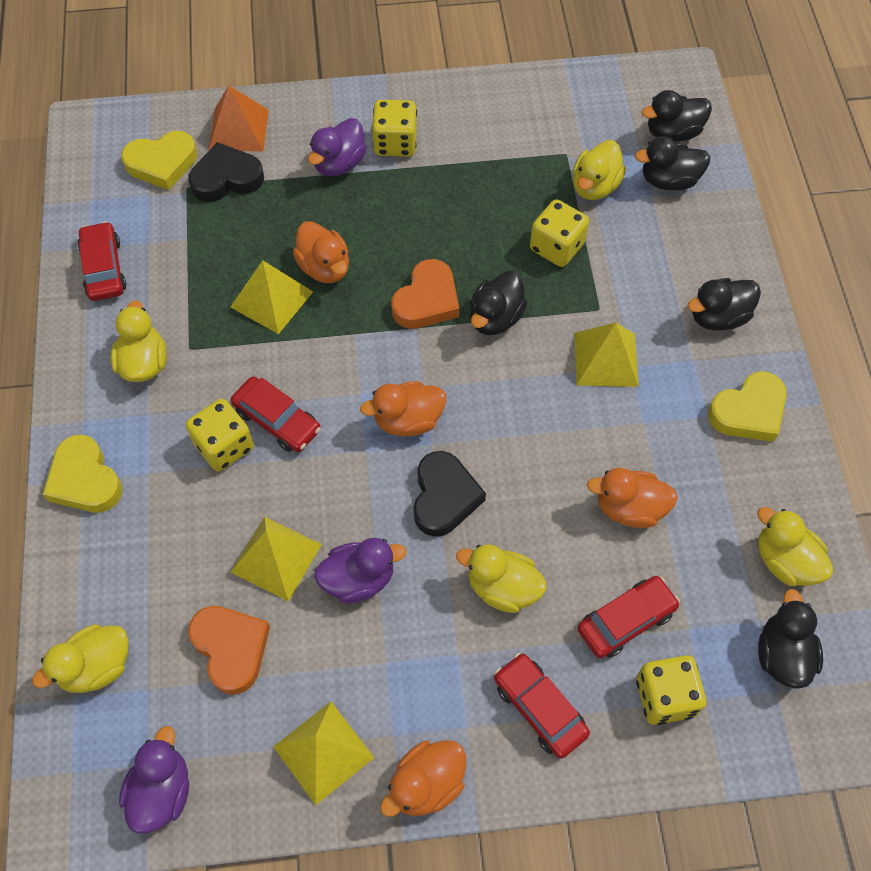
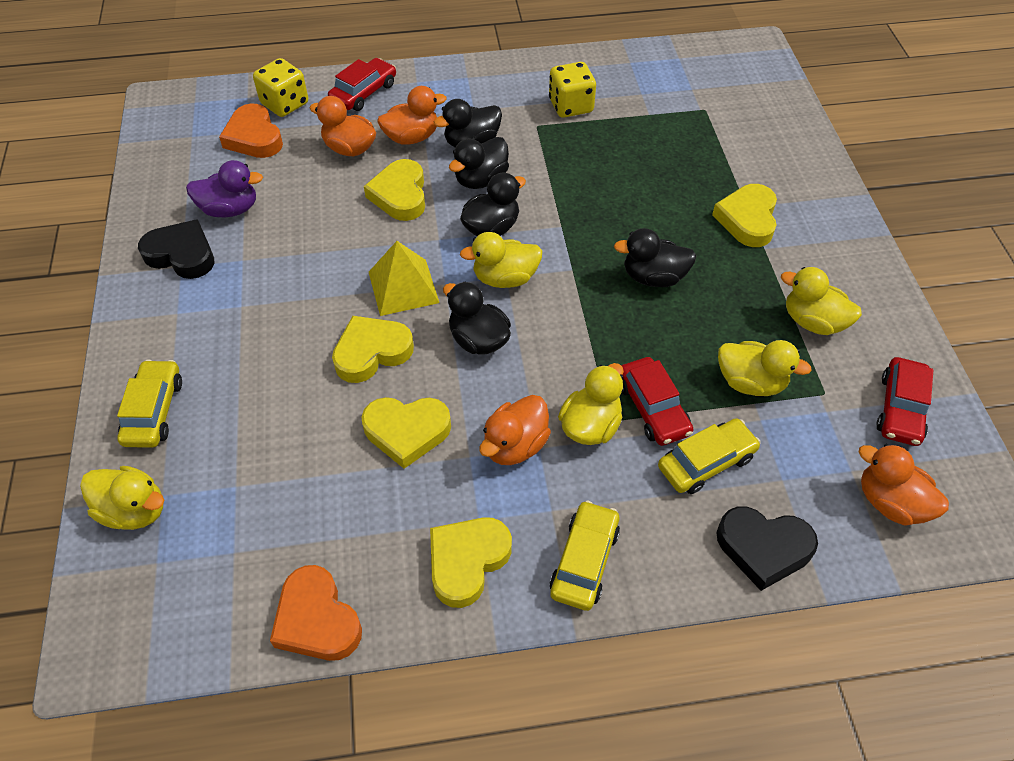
orange pyramid: [208,85,269,152] = 1 -> none = 0
purple duck: [119,726,189,833] [308,118,367,176] [314,538,407,604] = 3 -> [186,160,263,218] = 1
red car: [78,221,127,301] [231,377,321,452] [494,653,590,759] [577,576,680,658] = 4 -> [328,58,396,111] [622,357,693,446] [876,357,933,446] = 3
yellow car: none = 0 -> [117,359,182,448] [550,500,620,611] [658,418,761,494] = 3
yellow dice: [186,399,254,471] [372,100,417,157] [530,199,589,267] [636,655,706,725] = 4 -> [253,58,308,117] [549,62,596,118] = 2
yellow heart: [43,435,123,513] [121,131,197,190] [708,371,787,442] = 3 -> [332,316,414,383] [362,397,451,469] [364,159,425,221] [430,517,512,608] [712,184,777,247] = 5
yellow pyramid: [230,517,322,601] [231,260,313,334] [273,702,374,805] [574,323,639,387] = 4 -> [369,241,439,316] = 1

